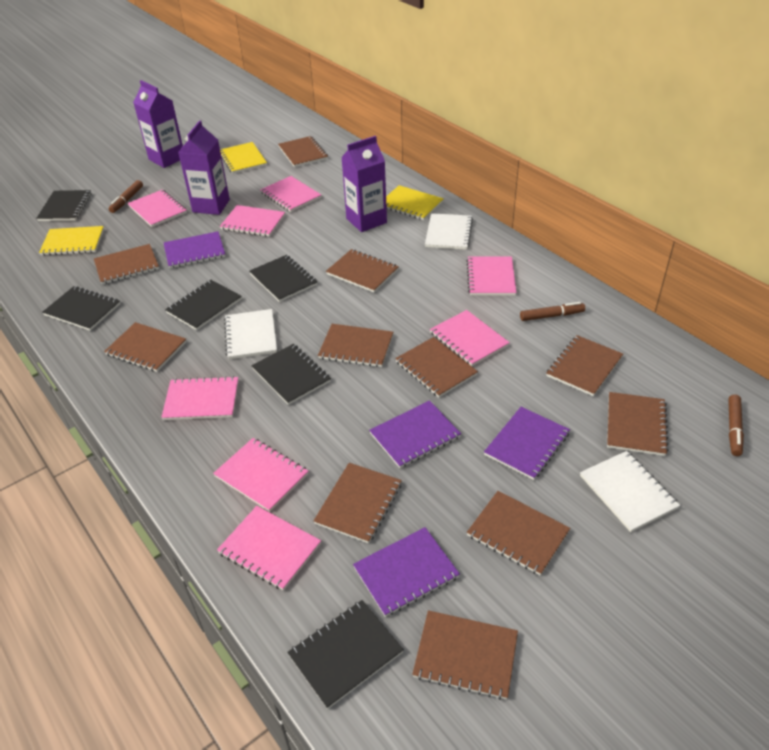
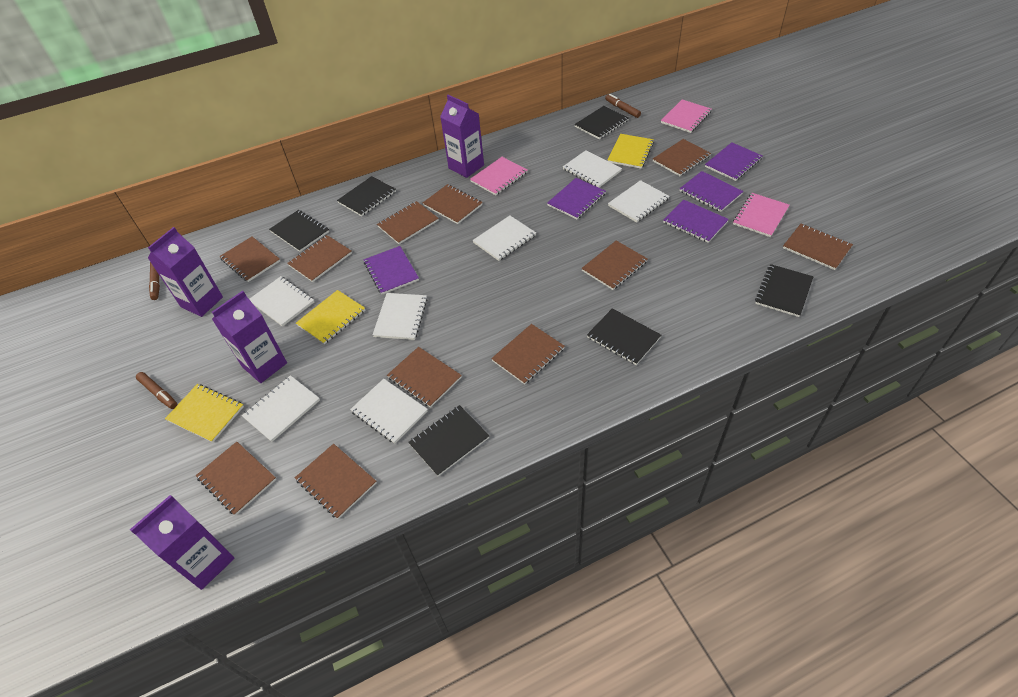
pink notebook: [128,190,187,227] [161,376,239,420] [213,438,309,512] [217,506,321,591] [220,205,285,237] [260,176,321,212] [430,310,510,366] [466,257,516,296] = 8 -> [470,157,527,195] [661,99,712,133] [733,193,789,237] = 3
purple carton: [133,80,183,168] [178,120,230,215] [341,136,387,232] = 3 -> [130,495,235,590] [148,227,223,317] [212,291,287,383] [440,95,484,178] = 4
purple notebook: [164,231,226,268] [353,527,460,617] [369,400,461,468] [484,407,570,480] = 4 -> [364,246,419,295] [547,178,606,219] [663,200,729,243] [680,171,743,212] [705,142,762,181] = 5
white notebook: [224,309,277,359] [425,213,473,250] [580,451,680,532] = 3 -> [242,375,320,442] [249,276,314,327] [350,379,427,444] [372,293,428,340] [473,215,536,261] [563,150,622,188] [608,180,669,223] = 7

